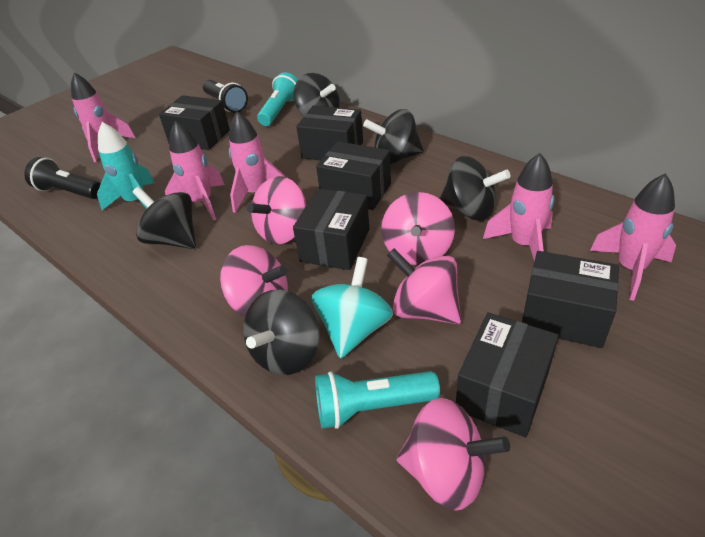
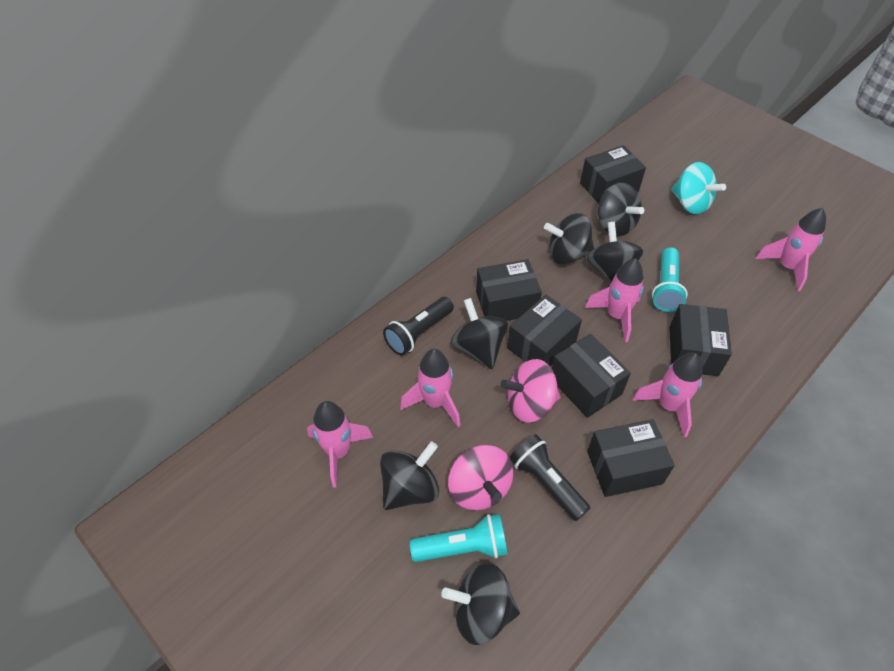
black spinning top: [133,187,196,249] [243,289,319,375] [293,73,340,117] [363,109,424,164] [439,156,510,221] = 5 -> [380,441,439,510] [441,563,520,645] [451,298,508,369] [544,213,594,264] [587,222,643,283] [598,183,644,236] = 6
pink spinning top: [220,245,288,317] [247,176,306,244] [381,192,455,265] [387,248,461,324] [396,398,510,511] = 5 -> [448,445,513,510] [500,359,561,423] = 2
turquoise rocket: [97,122,154,210] = 1 -> none = 0

